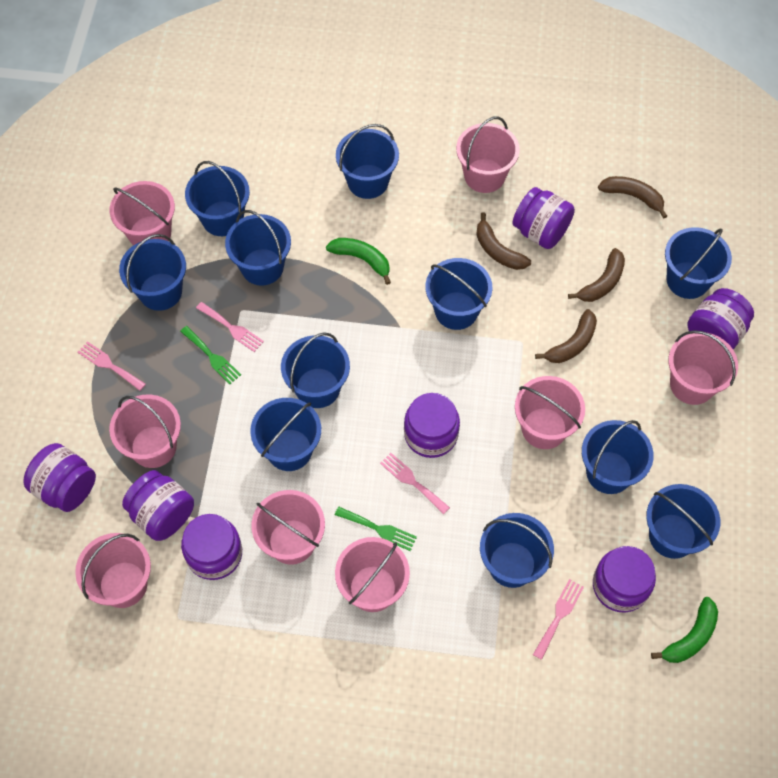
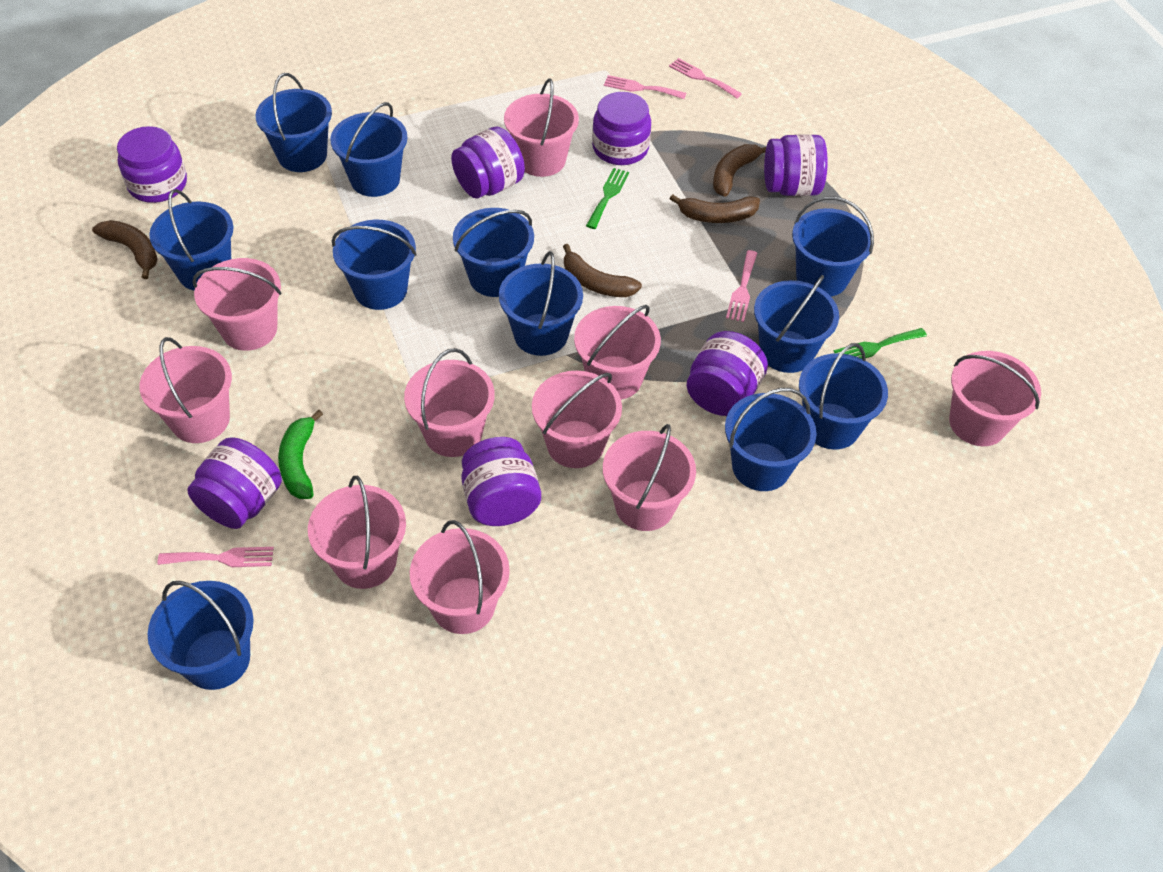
green banana: [326,238,391,285] [651,597,718,663] = 2 -> [278,410,323,499] = 1
pink bucket: [75,533,151,608] [109,395,181,468] [110,181,175,246] [252,490,325,565] [335,537,410,612] [456,116,520,193] [515,376,585,449] [668,330,738,405] = 8 -> [139,337,232,443] [192,258,281,351] [308,476,406,589] [404,348,495,457] [410,520,510,634] [504,78,579,177] [532,371,622,468] [574,305,661,400] [603,424,696,531] [949,351,1041,446] = 10

